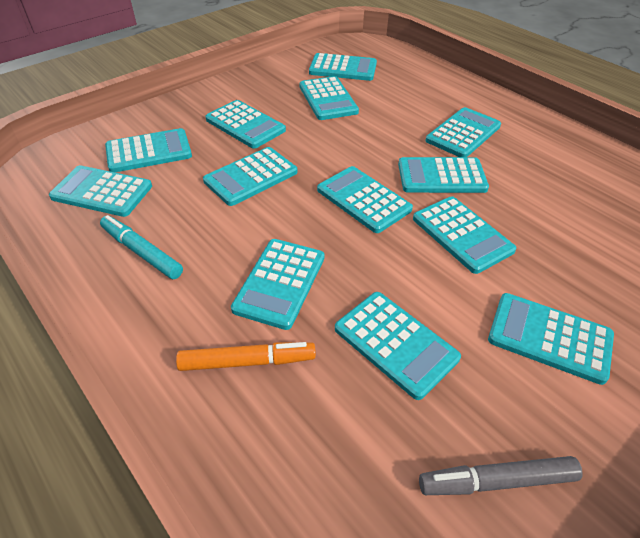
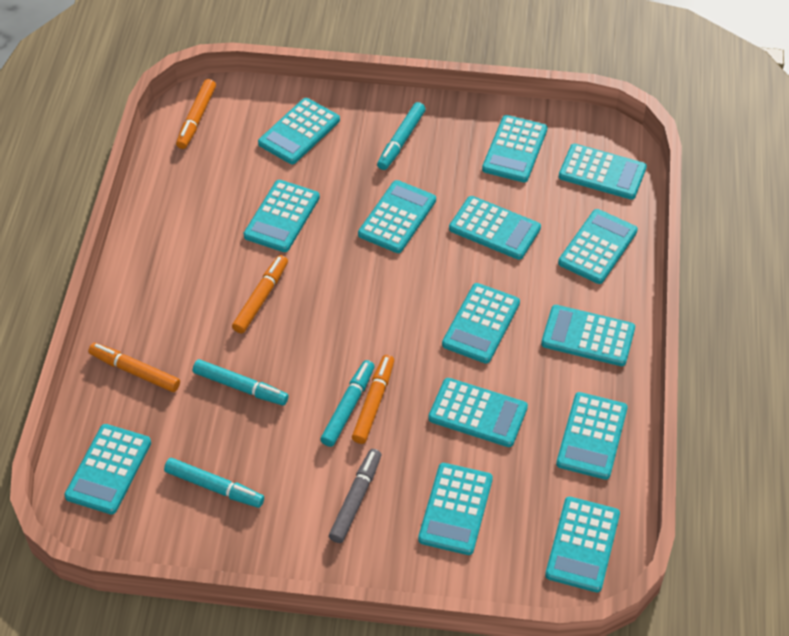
orange marker: [176,342,316,371] = 1 -> [88,343,180,392] [176,79,216,149] [232,255,288,333] [352,355,394,444] = 4
turquoise calculator: [49,165,152,217] [105,128,192,172] [203,147,298,206] [206,100,286,149] [231,239,324,330] [300,76,359,120] [309,53,377,81] [317,166,413,233] [335,292,461,400] [398,157,489,193] [413,196,516,274] [426,107,501,157] [488,293,614,385] = 13 -> [64,424,151,514] [243,180,320,252] [258,98,340,164] [358,180,436,253] [418,463,493,555] [428,378,528,447] [442,283,520,364] [449,196,541,260] [482,115,547,182] [541,305,635,366] [545,497,620,593] [556,392,628,480] [558,209,638,284] [559,143,647,200] = 14
turquoise marker: [100,215,183,279] = 1 -> [164,458,264,508] [193,359,289,405] [320,360,375,447] [377,102,426,170] = 4

